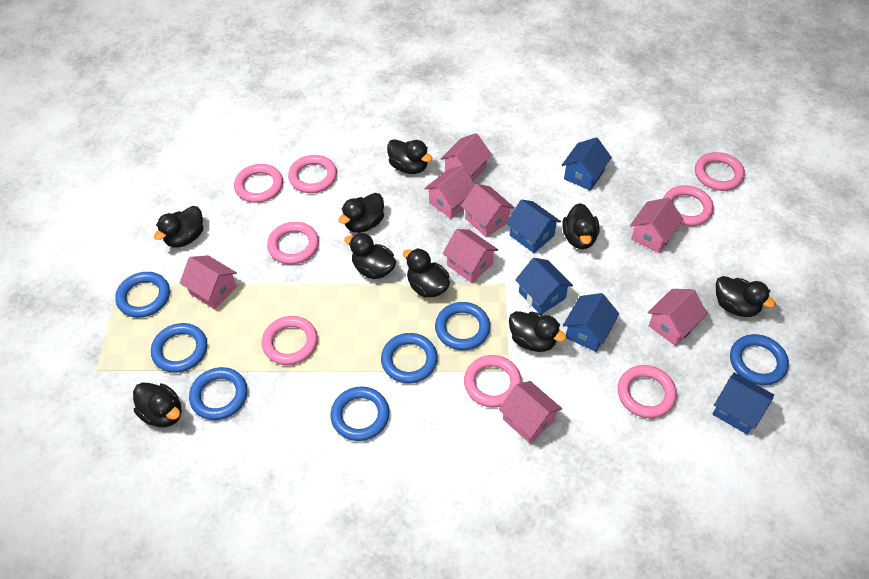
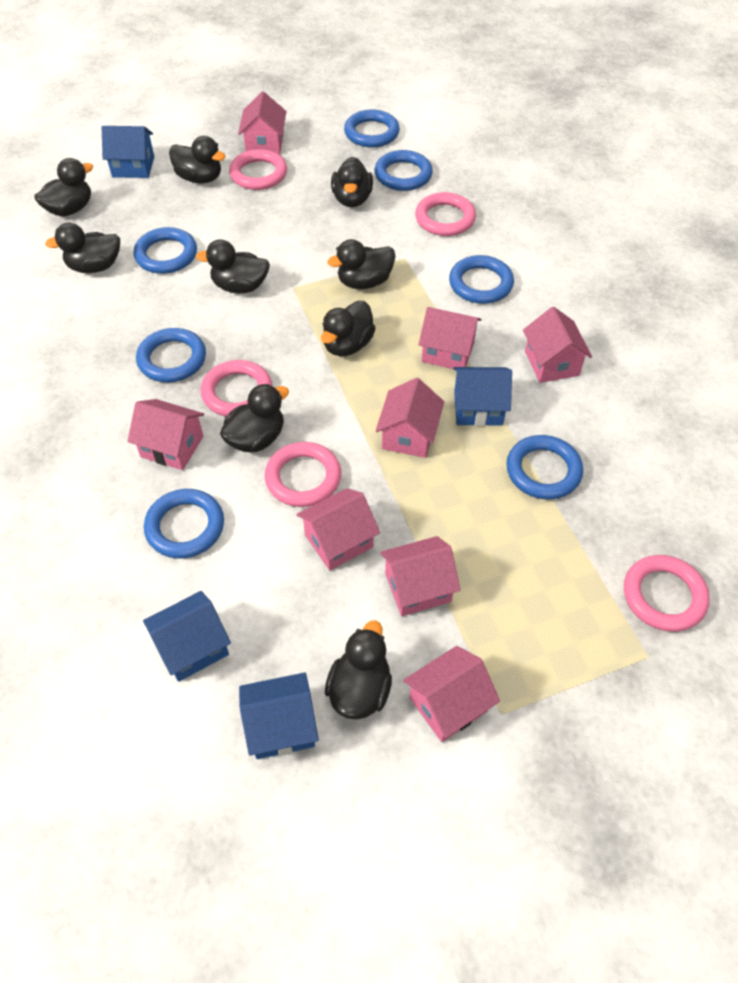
blue house: [506,199,561,253] [515,258,573,314] [562,137,612,191] [563,293,619,352] [712,373,774,434] = 5 -> [102,126,154,178] [143,591,231,682] [239,672,319,759] [453,367,512,426] = 4
pink ring: [234,164,283,203] [262,316,318,365] [267,222,319,264] [288,155,337,193] [464,355,522,407] [618,365,677,418] [663,185,714,226] [695,152,745,191] = 8 -> [201,360,272,416] [229,149,287,190] [265,442,341,507] [415,192,476,236] [624,555,710,632] = 5

